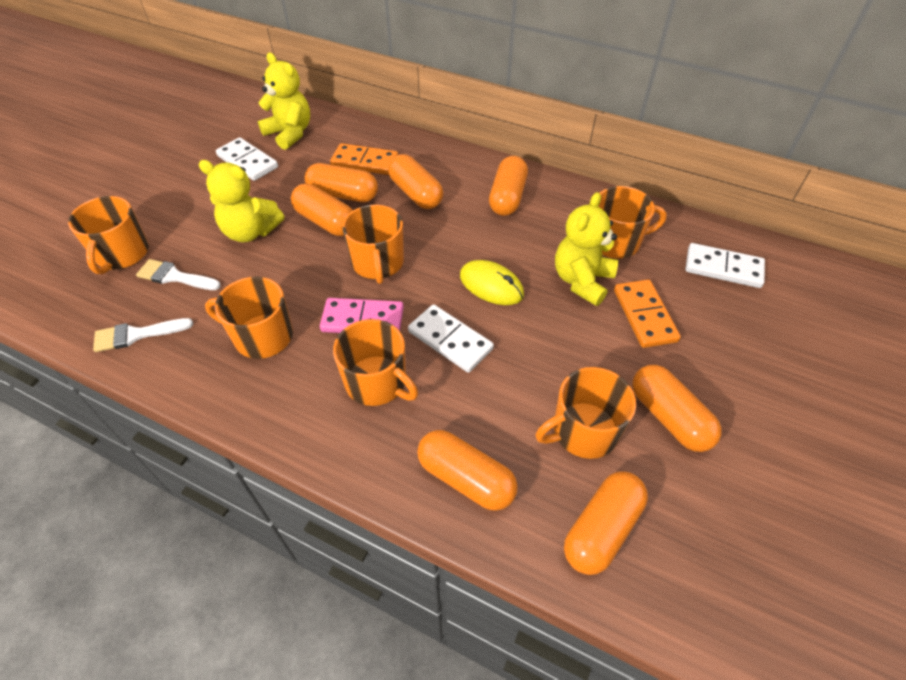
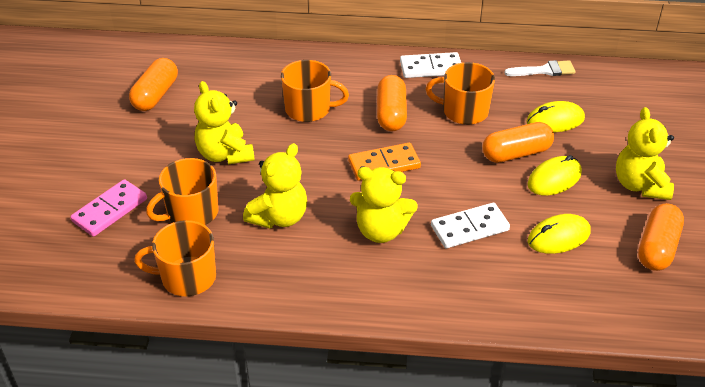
orange capsule: [291,183,353,236] [305,163,378,202] [388,154,443,209] [417,430,518,511] [489,156,528,216] [564,472,648,575] [632,365,722,452] = 7 -> [129,58,178,111] [377,75,407,131] [482,122,554,163] [638,203,684,271] = 4
orange domino: [330,143,398,175] [614,279,681,348] = 2 -> [348,143,421,181] = 1
orange mug: [68,196,149,274] [205,276,293,359] [333,319,418,406] [342,205,404,284] [535,367,636,459] [598,186,667,259] = 6 -> [134,220,216,296] [146,158,219,225] [281,60,349,122] [426,62,495,125] = 4
white brush: [93,318,193,352] [136,259,221,290] = 2 -> [505,60,575,76] = 1
white domino: [216,137,278,181] [408,304,494,373] [685,243,765,288] = 3 -> [400,52,461,78] [431,203,510,248] = 2
yellow mouse: [460,260,524,305] = 1 -> [526,101,585,132] [527,155,582,196] [528,214,591,254] = 3
yellow teddy bear: [199,160,284,242] [258,53,310,150] [555,192,618,306] = 3 -> [194,81,254,165] [243,143,307,229] [350,167,418,243] [616,107,674,200] = 4

